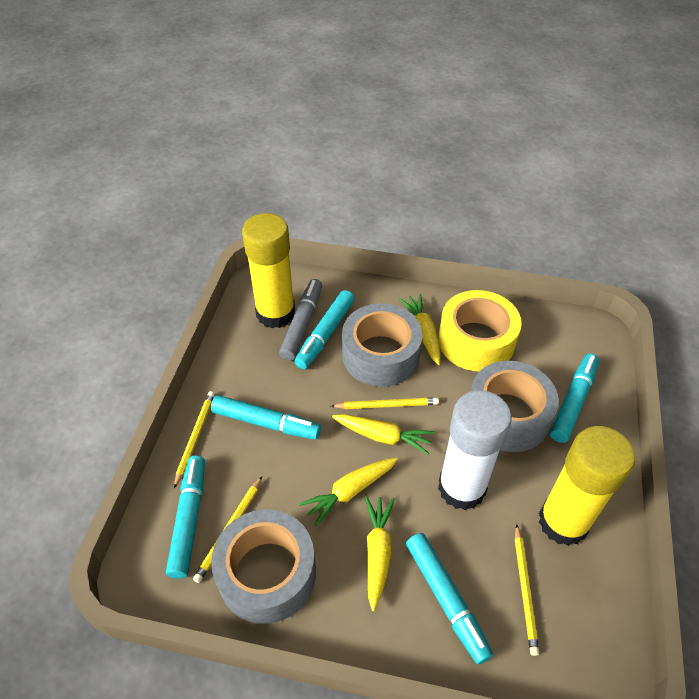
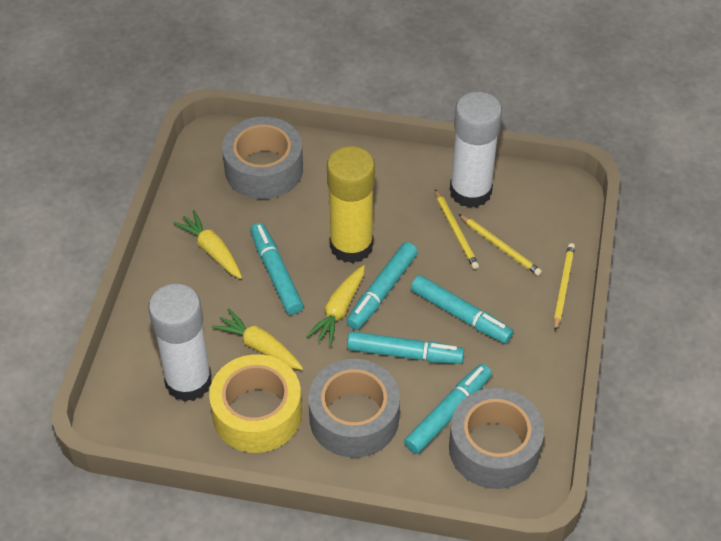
grey marker: [279,279,322,361] = 1 -> none = 0
white glue stick: [438,390,512,510] = 1 -> [148,284,212,402] [450,92,502,208] = 2
yellow carrot: [299,457,398,527] [332,414,435,455] [365,496,395,611] [399,294,441,365] = 4 -> [173,210,242,279] [212,308,303,370] [306,265,365,346] = 3
yellow glue stick: [242,213,295,328] [539,426,635,546] = 2 -> [327,146,375,263] = 1
yellow pencil: [174,391,215,488] [193,477,262,583] [331,397,439,409] [515,524,539,656] = 4 -> [435,189,479,269] [459,214,542,276] [554,243,575,331] = 3

